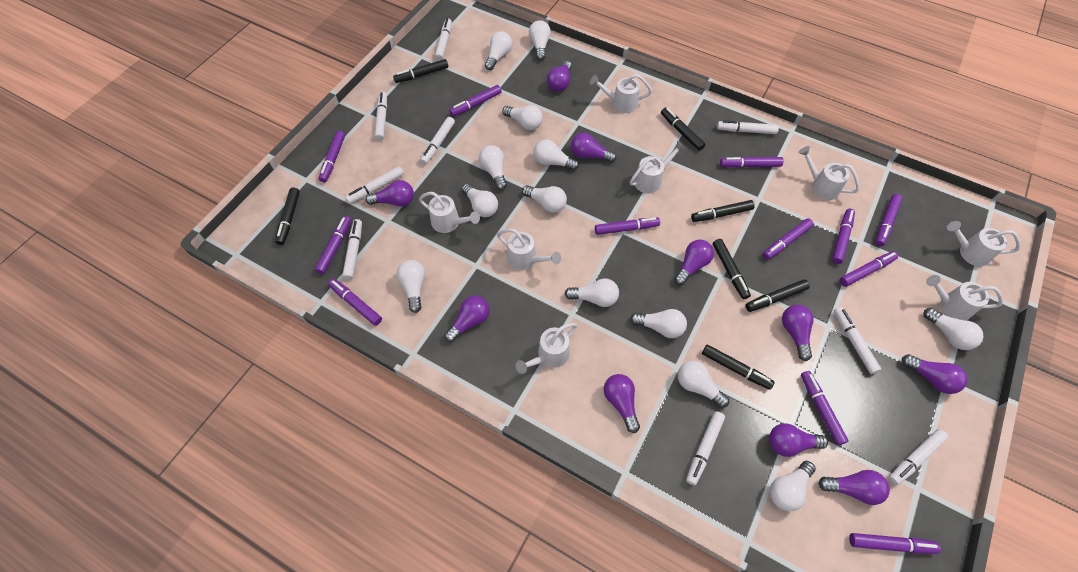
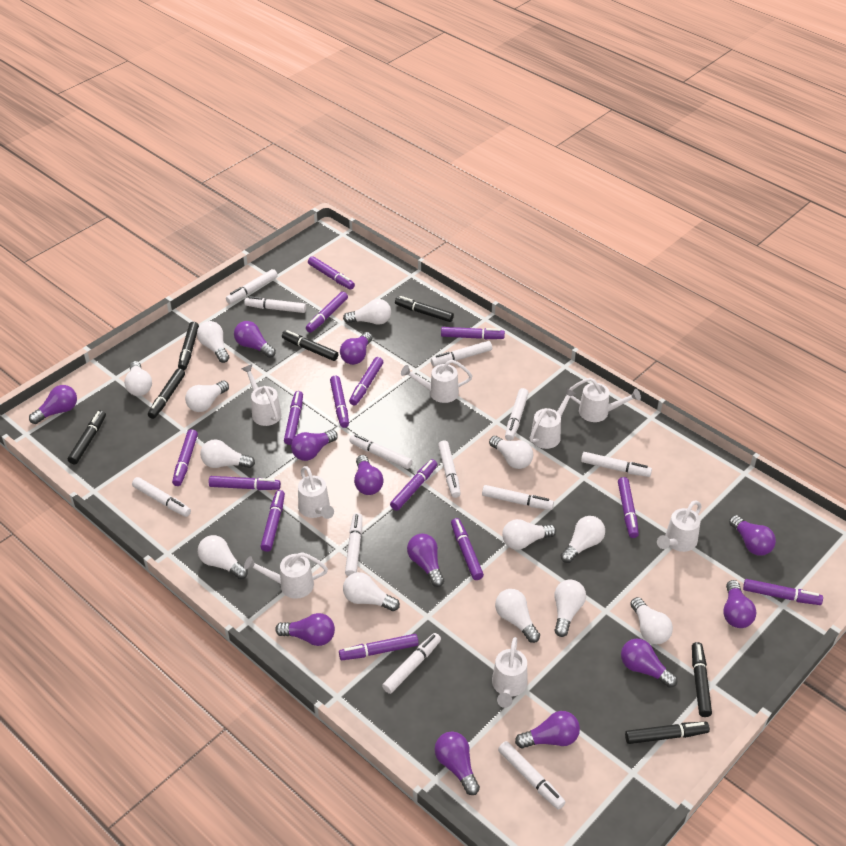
purple light bulb: [366,180,414,206] [444,296,490,342] [547,61,572,92] [571,133,616,163] [604,374,640,433] [674,240,714,285] [769,424,828,457] [782,305,814,361] [818,470,890,505] [902,354,967,394] = 10 -> [29,385,77,424] [234,321,276,358] [275,613,335,646] [291,430,338,461] [340,332,372,365] [354,455,384,495] [407,534,444,587] [435,732,480,795] [515,711,580,749] [621,639,677,688] [723,580,756,628] [729,515,776,556] = 12
purple marker: [315,216,351,274] [319,130,345,182] [328,279,382,326] [449,85,502,116] [595,217,660,235] [720,157,784,168] [763,218,814,260] [801,371,849,445] [832,209,855,264] [840,251,898,287] [849,533,941,554] [876,194,902,246] = 12 -> [172,429,198,486] [209,476,281,490] [260,490,285,552] [284,391,303,445] [306,291,348,333] [308,256,355,290] [330,375,349,428] [339,634,419,660] [349,357,383,406] [390,459,437,511] [441,327,505,339] [451,518,484,580] [618,477,639,538] [743,579,823,605] = 14
white marker: [342,219,362,280] [345,166,404,204] [375,92,387,141] [420,117,455,165] [435,18,452,61] [686,411,725,485] [717,120,779,134] [834,307,881,374] [889,429,948,485] = 9 -> [132,477,191,517] [226,269,278,304] [244,296,306,313] [345,513,362,576] [349,434,412,469] [382,633,441,694] [431,341,492,366] [438,440,461,498] [482,485,554,510] [498,741,565,810] [505,388,529,441] [581,452,652,477] = 12

